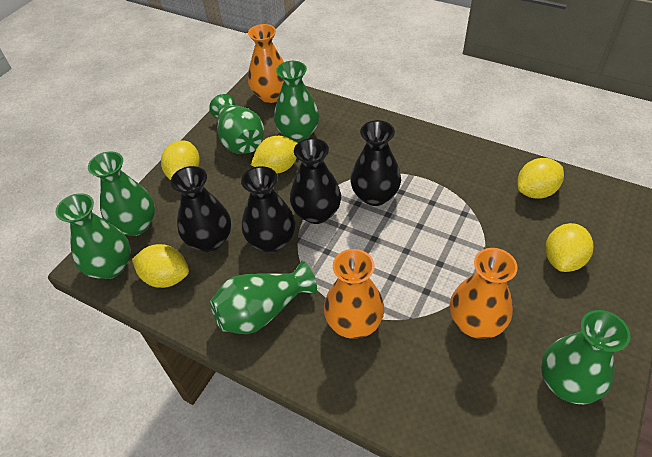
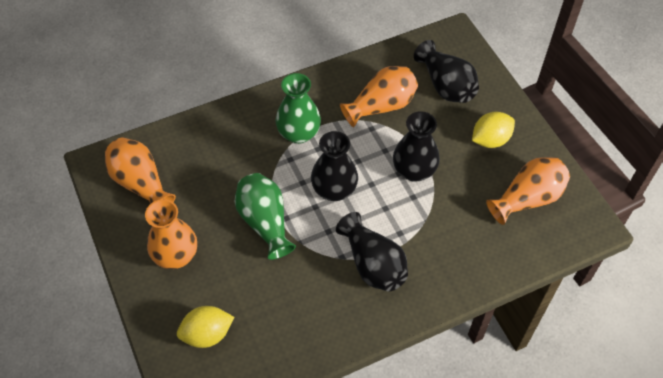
green vase: [56,193,131,279] [88,151,155,236] [209,94,264,154] [210,261,317,334] [274,61,319,142] [541,310,630,404] = 6 -> [235,173,296,260] [276,73,321,144] = 2
orange vase: [248,24,284,103] [324,249,384,339] [450,248,518,339] = 3 -> [105,137,176,204] [145,199,197,269] [340,66,418,127] [486,157,570,225] = 4
yellow lemon: [132,244,189,288] [161,140,200,180] [251,136,297,174] [517,158,564,199] [545,223,593,272] = 5 -> [177,306,234,348] [472,112,515,148] = 2

